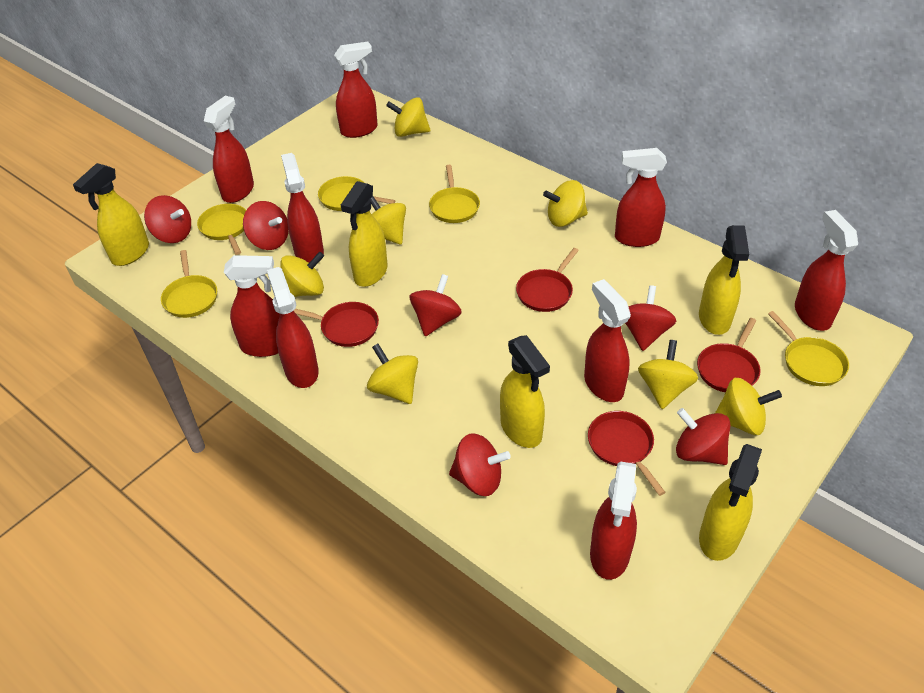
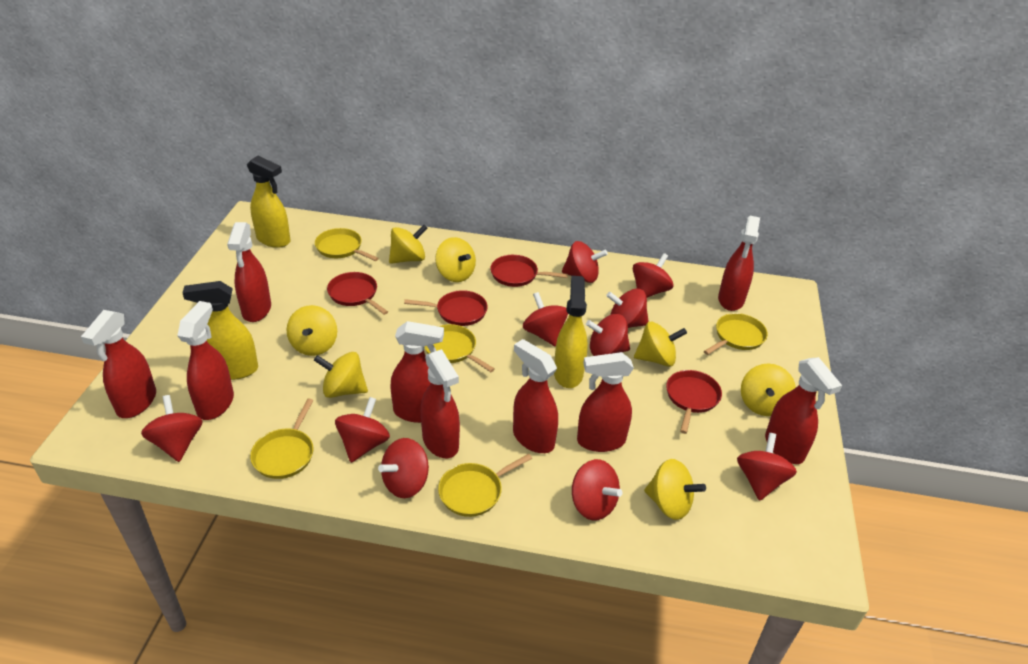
red spinning top: [144,195,191,243] [243,201,289,250] [410,274,462,336] [449,433,511,496] [625,285,676,351] [676,408,730,465] = 6 -> [141,395,203,462] [335,397,390,463] [378,438,429,498] [523,292,568,347] [562,241,608,283] [572,459,623,521] [586,314,630,356] [606,289,649,328] [633,253,673,298] [737,433,797,501] = 10
yellow spray bottle: [73,163,149,266] [341,181,388,287] [500,335,550,448] [699,225,749,335] [699,444,762,561] = 5 -> [182,281,258,380] [247,155,291,248] [554,276,588,388] = 3

